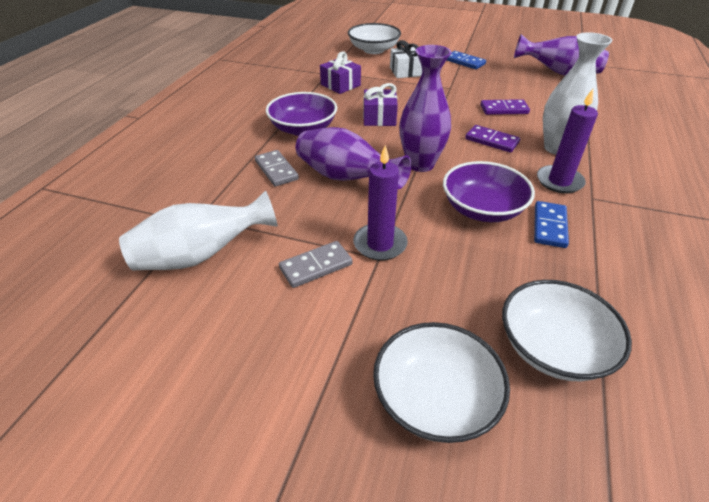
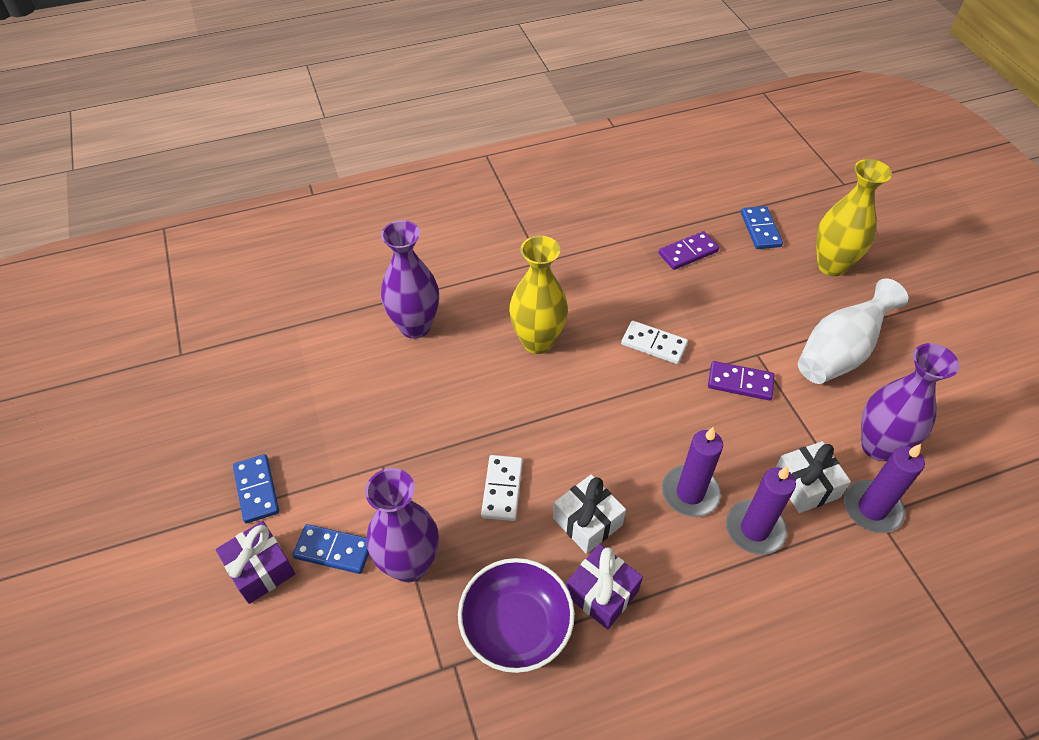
blue domino: [446,51,486,69] [534,201,569,248] = 2 -> [233,454,279,523] [293,524,369,574] [741,206,783,249] = 3
grey domino: [255,150,299,187] [279,241,353,288] = 2 -> none = 0
purple bowl: [266,92,337,136] [443,161,535,222] = 2 -> [458,558,575,673] = 1
purple candle: [353,145,408,261] [537,89,598,194] = 2 -> [662,427,723,517] [726,466,796,555] [844,444,925,533] = 3
white bowl: [348,23,401,54] [373,322,510,443] [502,280,632,382] = 3 -> none = 0
white domino: none = 0 -> [481,455,523,521] [621,321,688,364] = 2
white gift: [390,40,422,78] = 1 -> [553,474,626,554] [775,441,851,513] = 2
white vase: [119,190,278,270] [543,32,612,154] = 2 -> [798,279,908,384] = 1
yellow vase: none = 0 -> [509,236,568,354] [816,159,892,276] = 2

